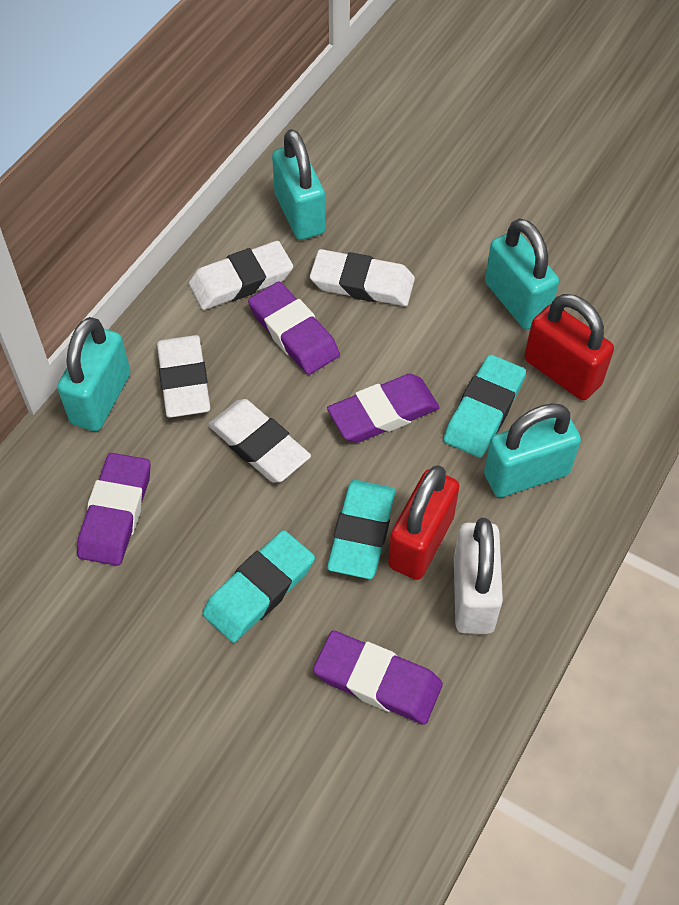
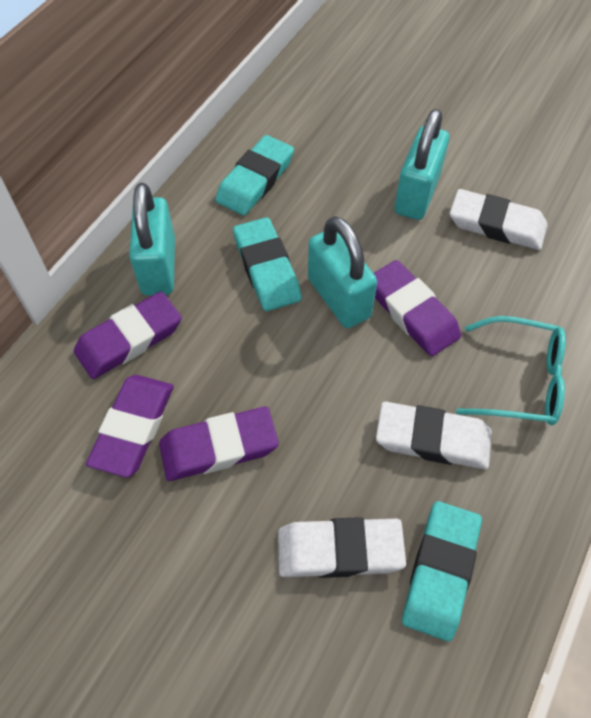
red padlock: [388,466,459,580] [524,294,614,400] = 2 -> none = 0
turquoise glasses: none = 0 -> [456,316,566,425] = 1
turquoise padlock: [57,317,131,431] [272,129,325,240] [484,403,581,497] [485,218,559,329] = 4 -> [129,183,175,296] [308,216,377,328] [394,109,449,220] = 3
white eraser: [157,335,210,418] [189,241,293,310] [208,399,311,482] [310,249,415,306] = 4 -> [278,517,406,578] [376,402,492,469] [450,189,547,250] = 3
white padlock: [454,518,503,634] = 1 -> none = 0

